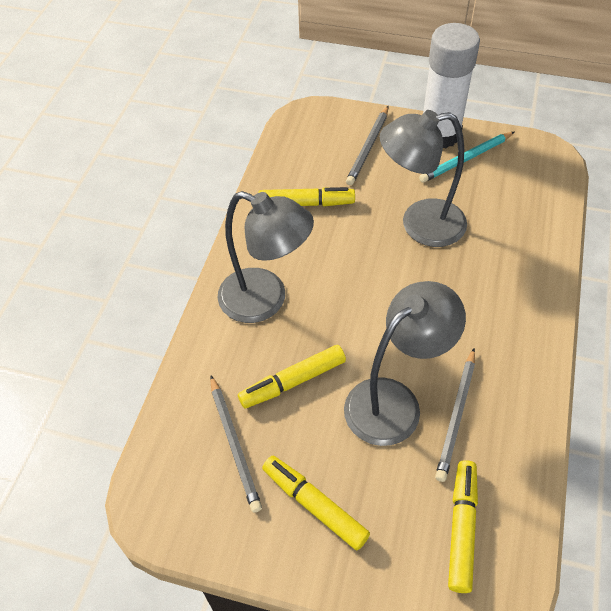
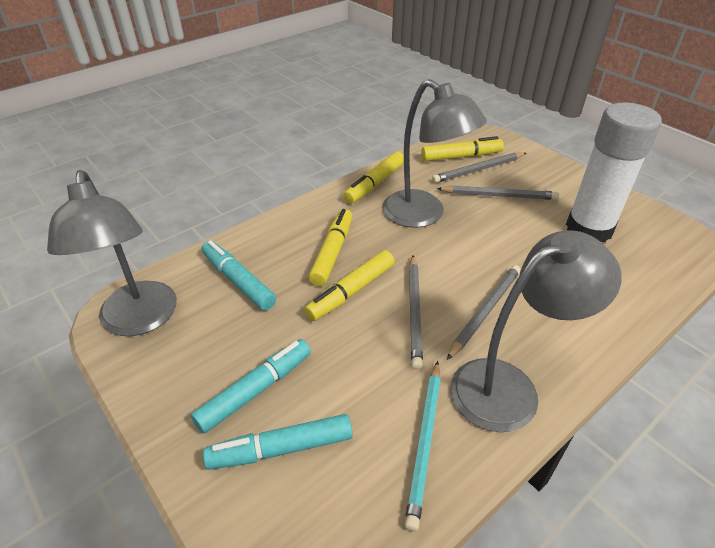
grey pencil: [210,375,262,512] [346,106,388,185] [435,348,475,482] = 3 -> [409,255,423,370] [432,152,526,183] [436,186,559,200] [447,265,520,360] = 4
turquoise marker: none = 0 -> [191,339,311,434] [202,240,276,310] [203,414,353,470] = 3

